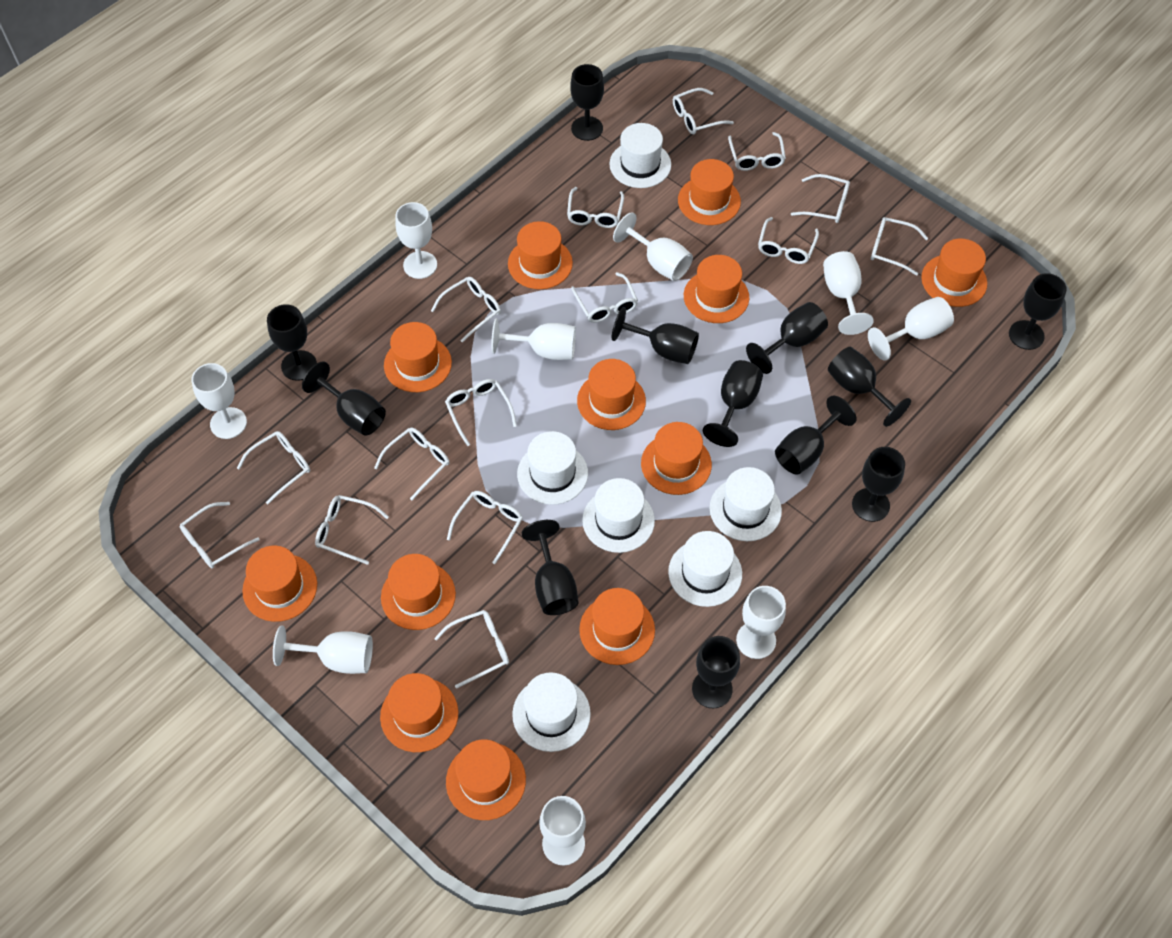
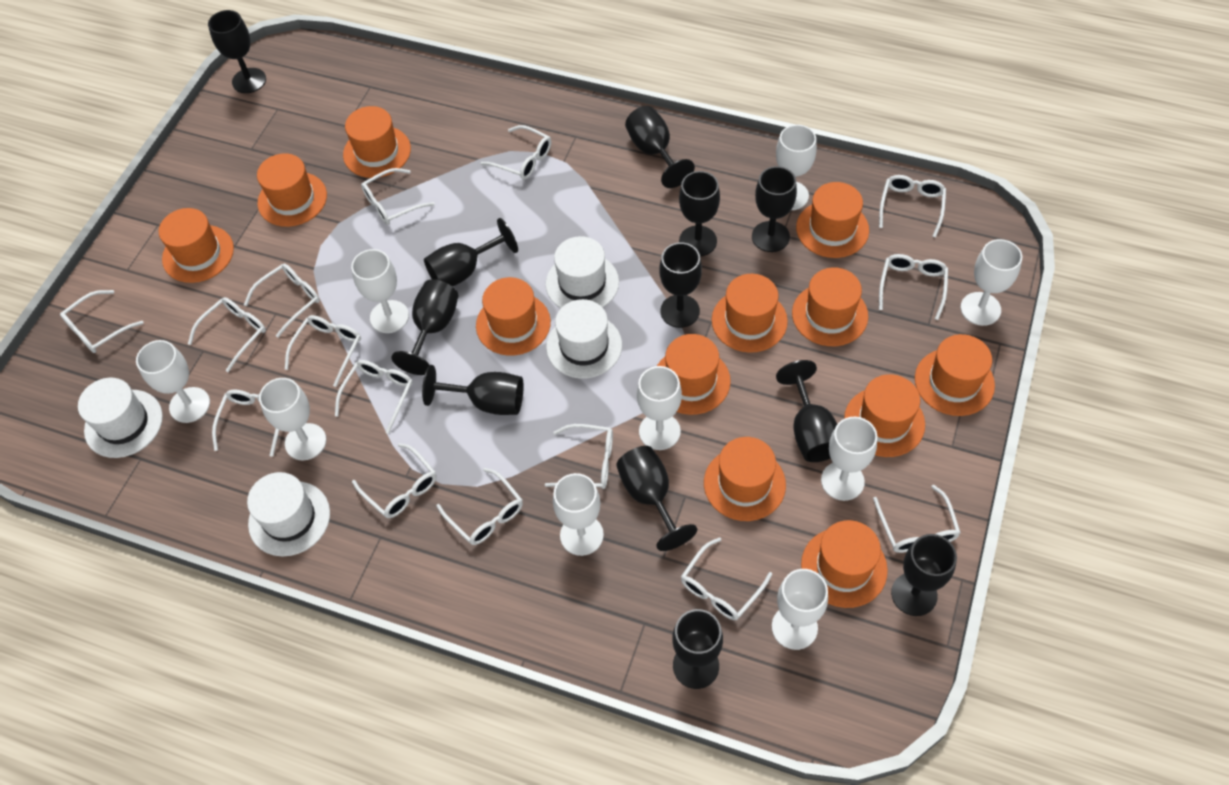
white hat: [512,672,591,752] [517,431,588,505] [582,478,655,553] [609,123,671,188] [668,531,742,607] [710,467,782,541] = 6 -> [78,378,163,458] [247,472,330,556] [546,236,619,308] [546,299,622,379] = 4

